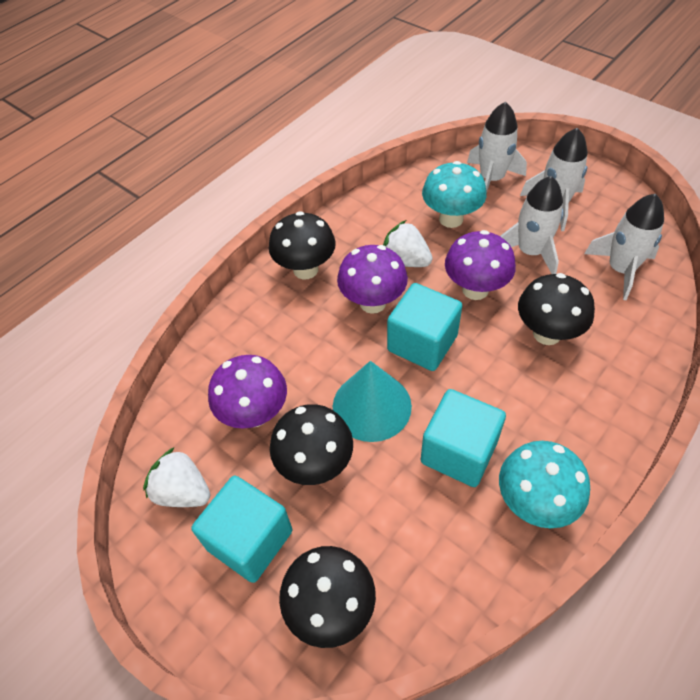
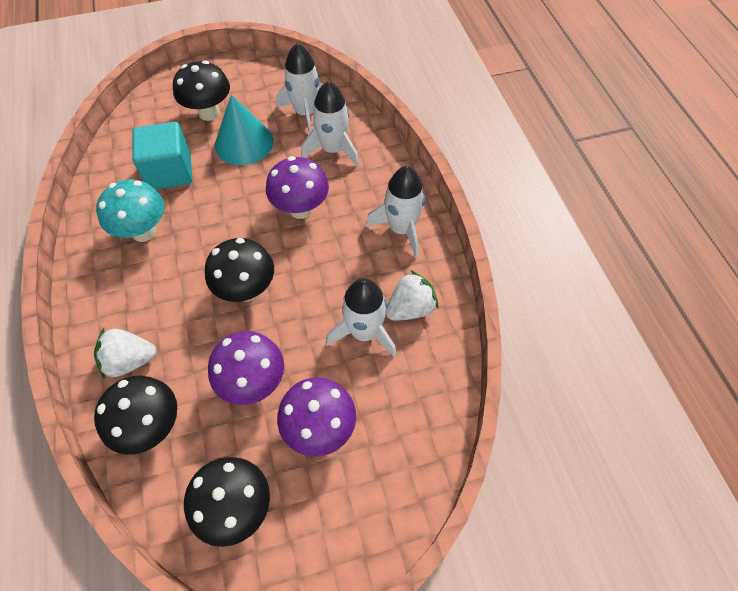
turquoise cube: [191,476,292,583] [387,283,462,371] [421,389,506,487] = 3 -> [132,122,192,189] = 1
turquoise mushroom: [422,161,486,228] [499,441,590,528] = 2 -> [96,179,164,242] = 1

